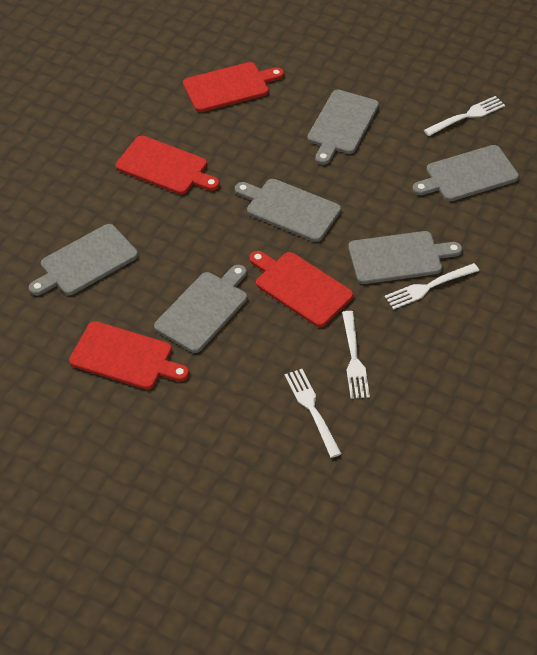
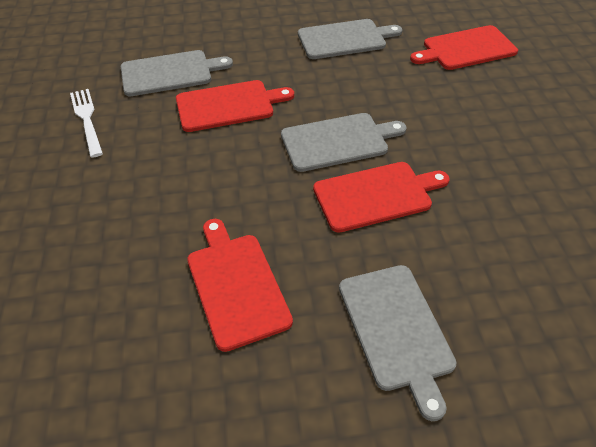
grey cutting board: [29,224,138,295] [154,265,247,353] [235,179,341,242] [308,90,379,165] [348,231,462,284] [412,145,519,201] = 6 -> [121,50,233,96] [281,113,407,172] [298,19,402,59] [339,265,457,421] = 4
white fork: [285,369,342,458] [342,311,370,399] [385,263,479,310] [424,96,505,136] = 4 -> [70,89,103,158] = 1

